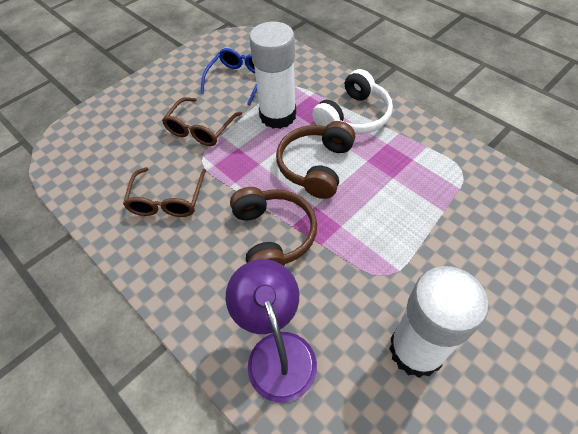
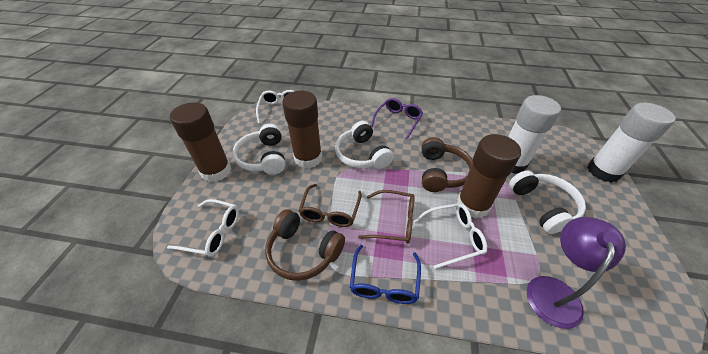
brown glue stick: none = 0 -> [170,102,231,182] [282,91,322,168] [457,134,521,219] = 3
purple glasses: none = 0 -> [371,98,423,140] = 1
white glasses: none = 0 -> [167,199,239,257] [256,90,294,124] [413,203,487,269] = 3
white headphones: [312,69,393,134] = 1 -> [232,124,285,175] [335,121,394,169] [509,170,586,234] = 3

